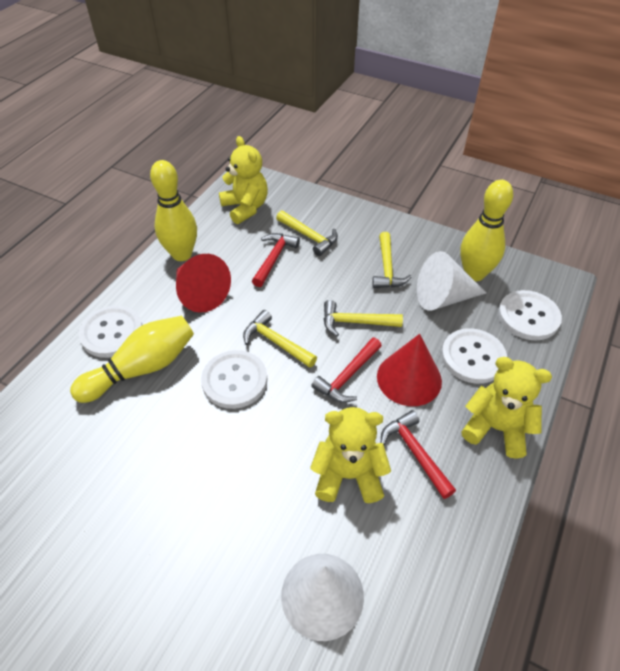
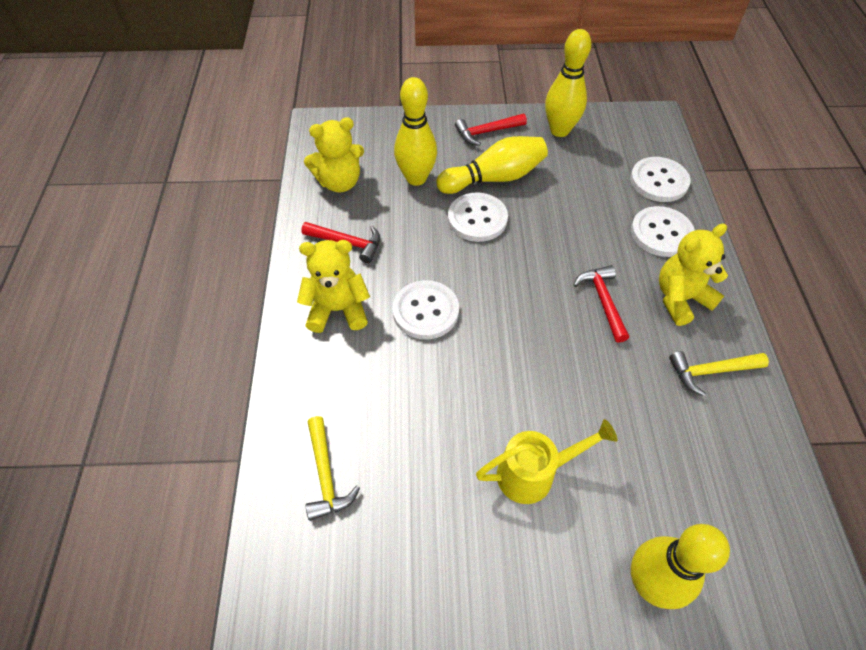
red cone: [176,254,231,313] [377,334,442,406] = 2 -> none = 0
white cone: [281,554,364,641] [417,251,486,311] = 2 -> none = 0
yellow bowling pin: [70,316,194,403] [150,160,197,261] [460,180,513,281] = 3 -> [394,77,437,186] [436,136,548,194] [545,29,591,137] [631,524,730,609] = 4
yellow hammer: [243,310,317,368] [276,210,338,256] [324,300,403,336] [372,232,412,288] = 4 -> [306,416,360,521] [669,351,769,396] = 2
yellow watering can: none = 0 -> [476,419,618,504] = 1

